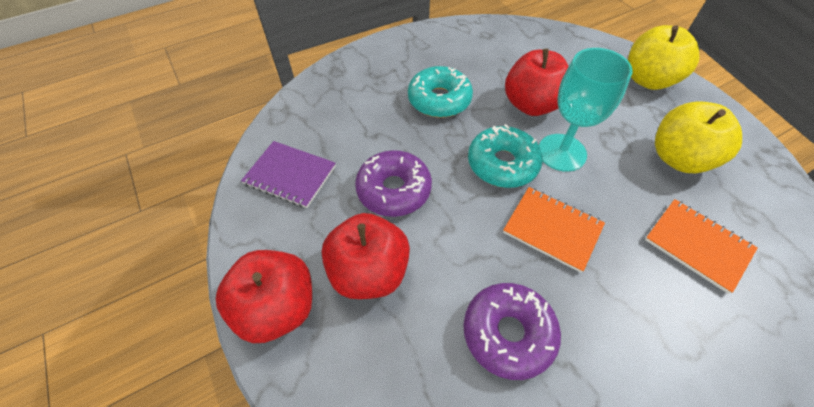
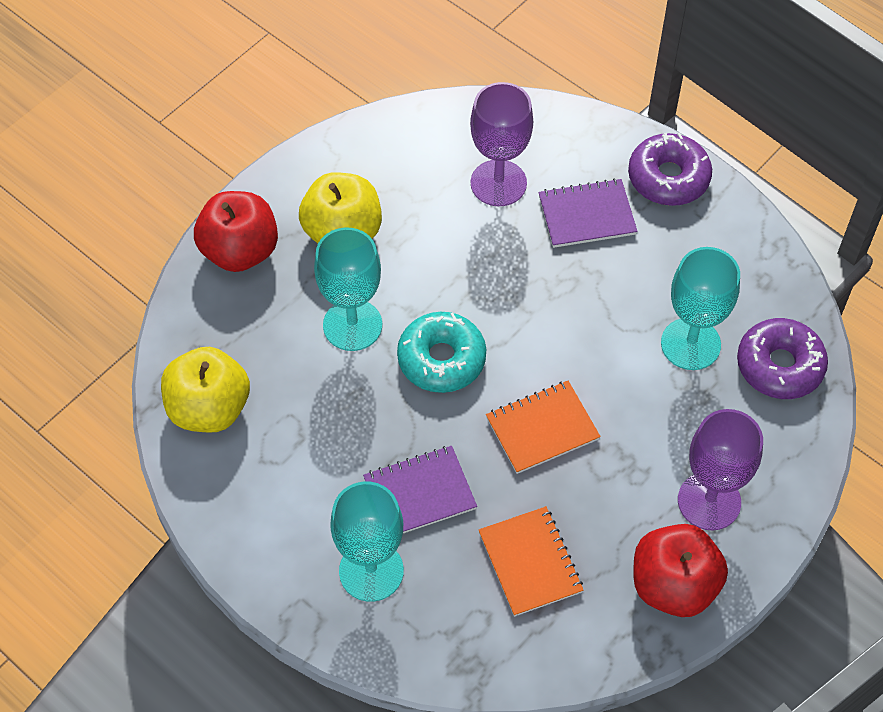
purple goblet: none = 0 -> [470,82,533,206] [678,409,763,530] = 2
purple notebook: [241,141,336,208] = 1 -> [363,446,477,533] [539,178,638,248] = 2
red apple: [216,250,312,343] [322,213,410,299] [505,49,569,116] = 3 -> [194,191,278,272] [633,524,728,617] = 2
turquoise donut: [408,66,473,118] [468,124,543,188] = 2 -> [397,312,486,393] = 1
turquoise goblet: [539,48,633,172] = 1 -> [314,228,382,351] [330,482,404,602] [661,247,740,370] = 3

